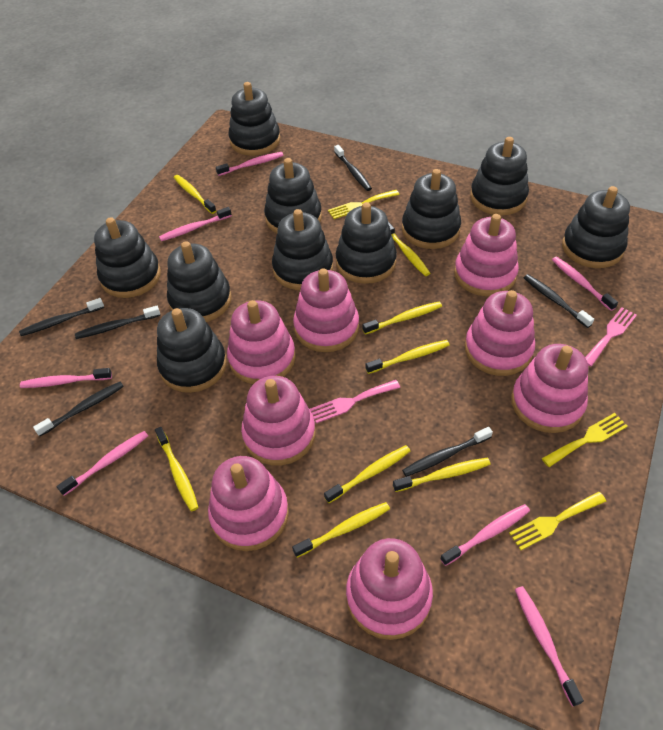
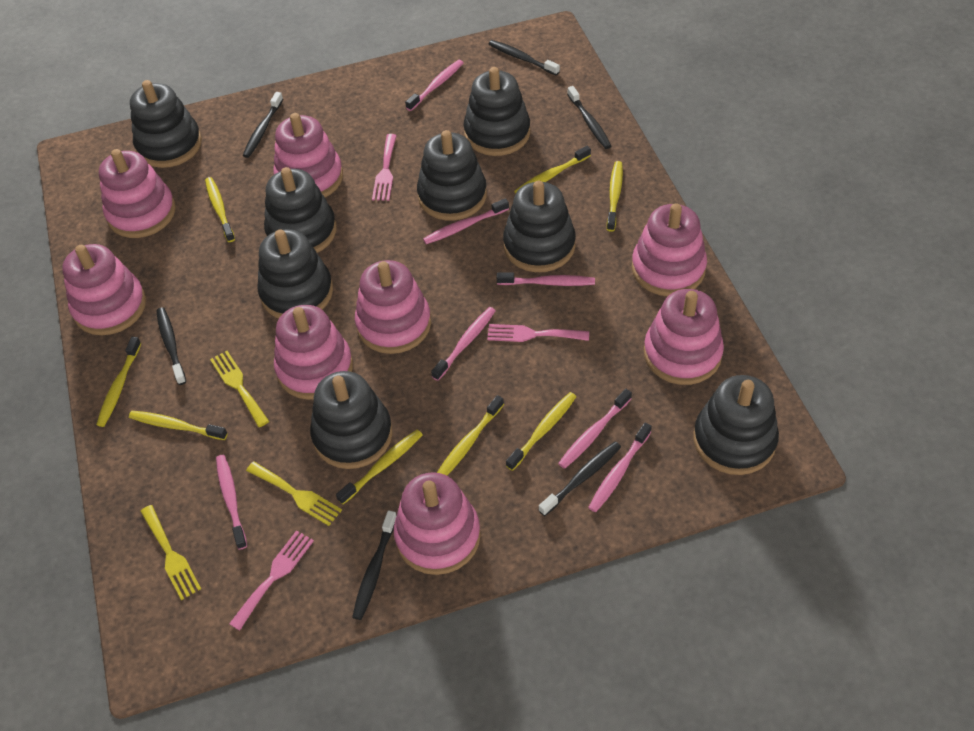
black stacking toy: [94,217,161,298] [157,308,227,393] [167,241,232,322] [228,82,280,156] [264,158,322,233] [272,209,333,290] [336,202,397,284] [402,169,461,249] [470,137,529,216] [562,186,630,268] = 10 -> [130,80,202,168] [258,229,333,319] [264,167,336,253] [310,371,392,469] [417,130,487,220] [463,67,530,156] [503,181,576,272] [694,375,779,475] = 8
pink fork: [310,380,400,424] [585,307,637,367] = 2 -> [229,530,314,631] [372,134,397,201] [487,324,589,342] = 3

